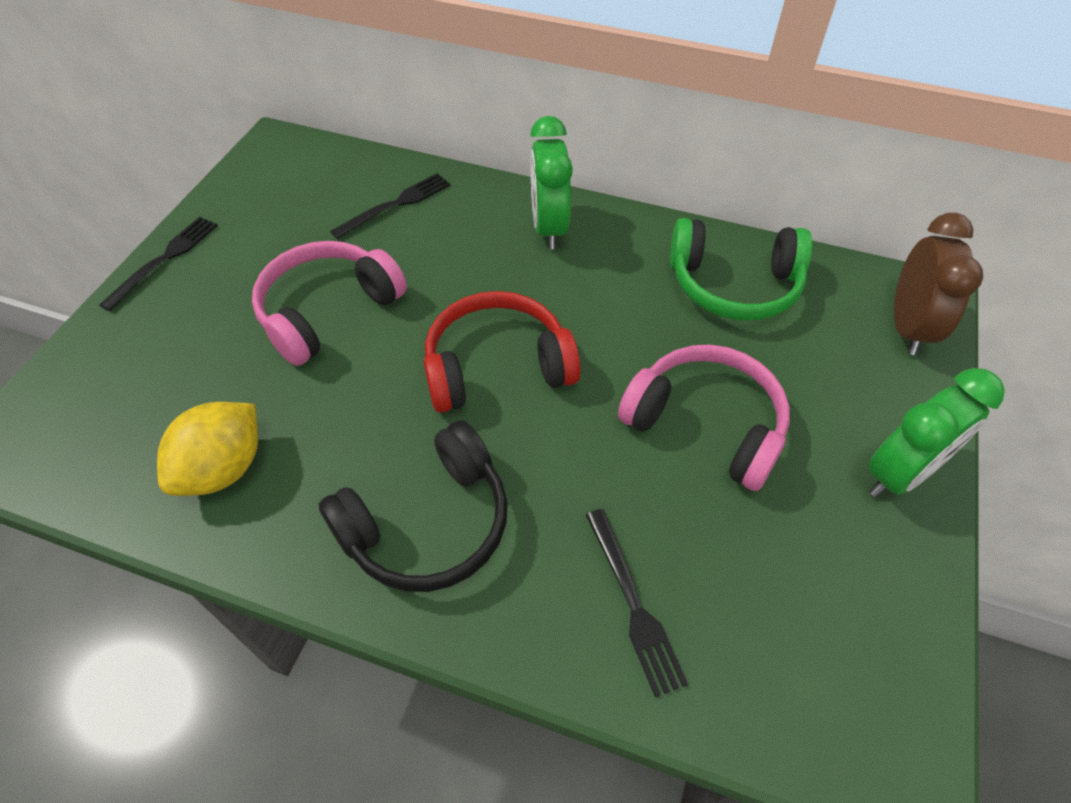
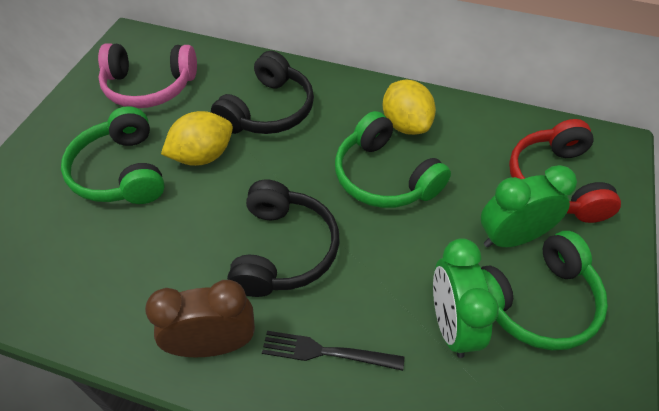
black fork: [99,217,218,311] [330,173,451,239] [586,509,688,697] = 3 -> [262,331,404,371] = 1
black headphones: [319,420,508,592] = 1 -> [211,51,314,134] [227,180,340,297] = 2
green headphones: [670,218,812,320] = 1 -> [61,106,165,204] [335,111,451,208] [481,231,608,350] = 3
pink headphones: [252,241,407,366] [618,344,790,491] = 2 -> [98,43,197,108] = 1
yellow lemon: [157,402,258,496] = 1 -> [161,111,233,166] [383,80,436,135] = 2

